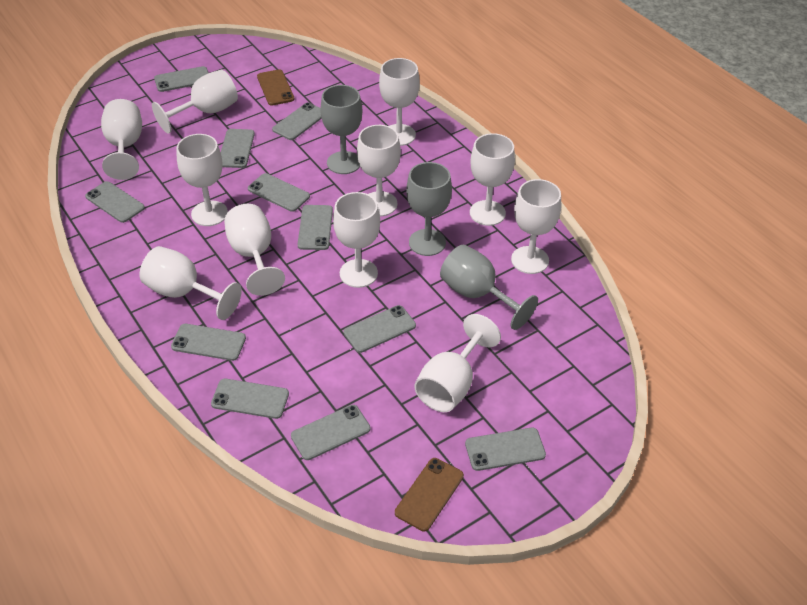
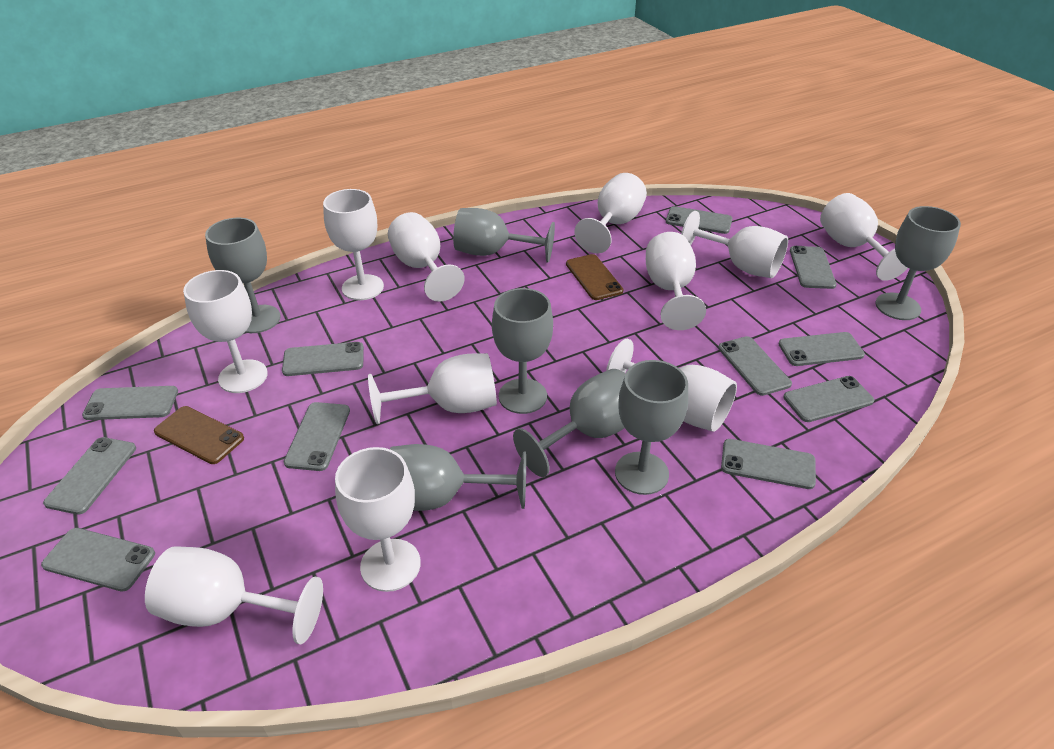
grey goblet: [320,85,362,174] [406,162,452,256] [440,245,538,330] = 3 -> [205,218,281,333] [390,444,526,511] [453,208,555,263] [492,288,553,414] [513,369,625,477] [615,360,688,495] [875,206,961,320] = 7

